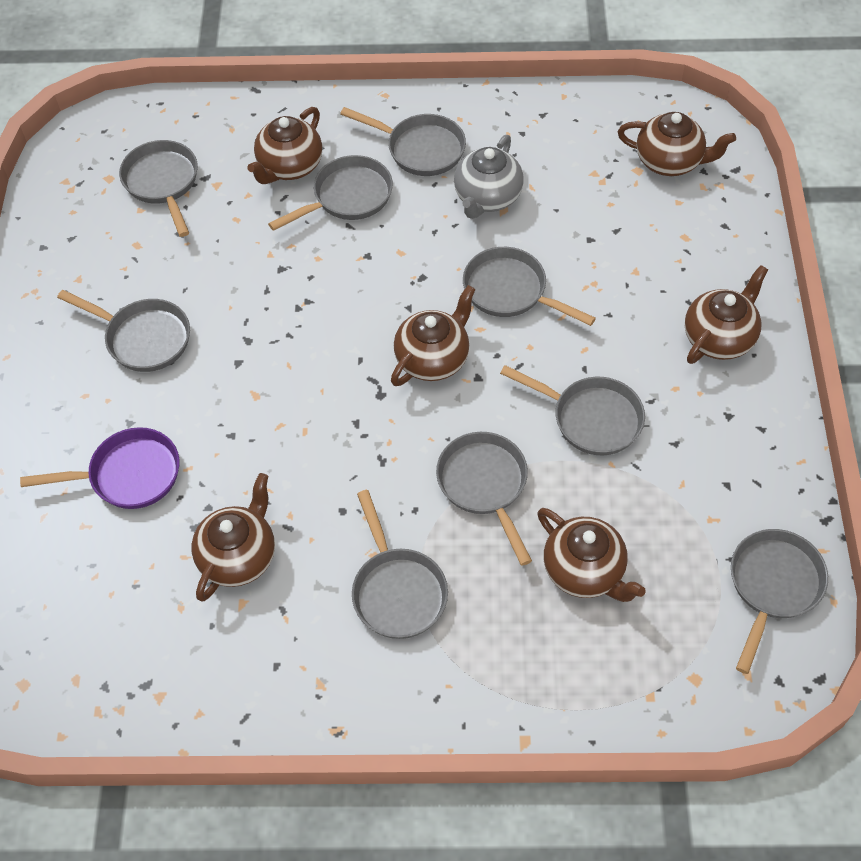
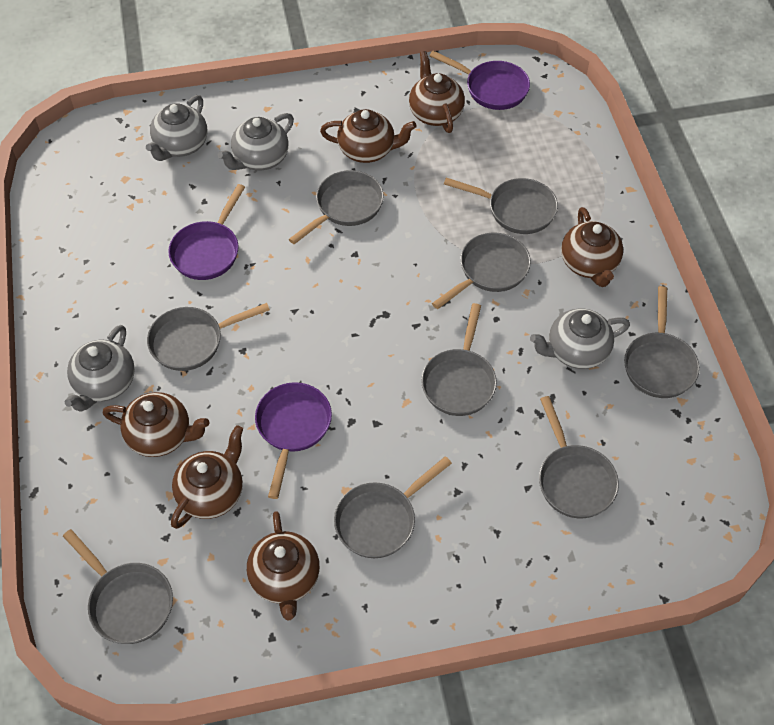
grey teapot: [454,135,524,219] = 1 -> [65,325,135,412] [146,95,208,161] [218,113,294,170] [530,308,630,369] = 4
purple pan: [20,427,179,509] = 1 -> [168,184,245,280] [255,382,332,499] [430,51,530,110] = 3

